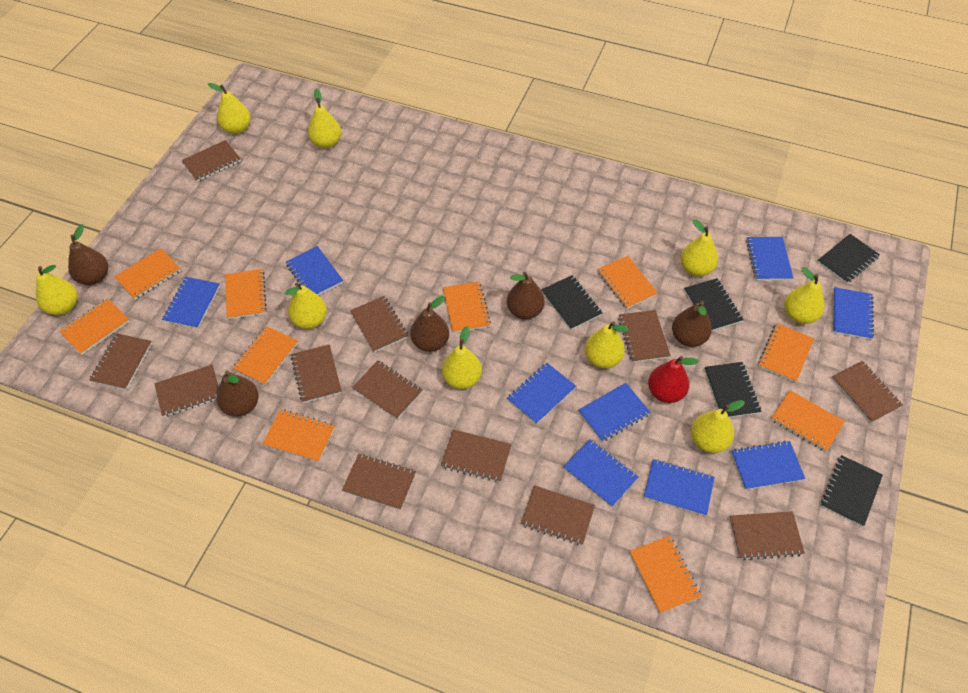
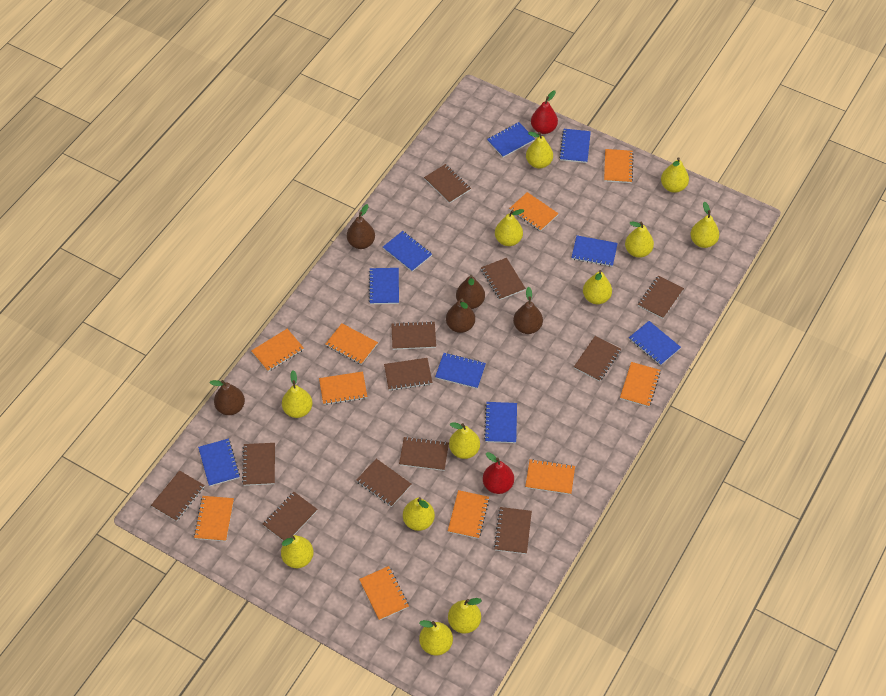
black notebook: [541,275,602,330] [684,278,743,331] [704,362,762,418] [817,234,880,284] [821,455,883,527] = 5 -> none = 0
red pear: [648,356,699,403] = 1 -> [483,452,514,494] [531,91,558,134] = 2
yellow pear: [36,265,77,315] [208,83,251,134] [285,282,327,329] [308,88,341,148] [442,326,482,389] [585,321,629,368] [681,219,718,276] [691,400,745,453] [784,267,824,324] = 9 -> [281,535,314,568] [282,370,312,418] [403,497,435,531] [419,620,453,656] [448,598,482,634] [449,422,480,459] [495,209,524,246] [526,132,553,168] [583,270,612,304] [625,221,654,258] [661,158,689,193] [691,202,719,248] = 12

